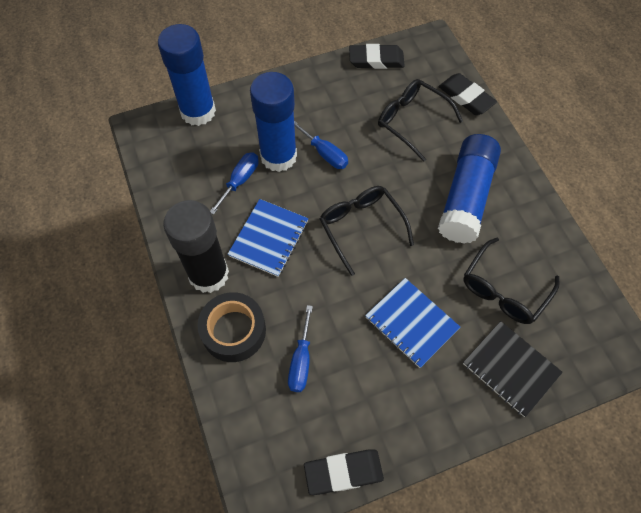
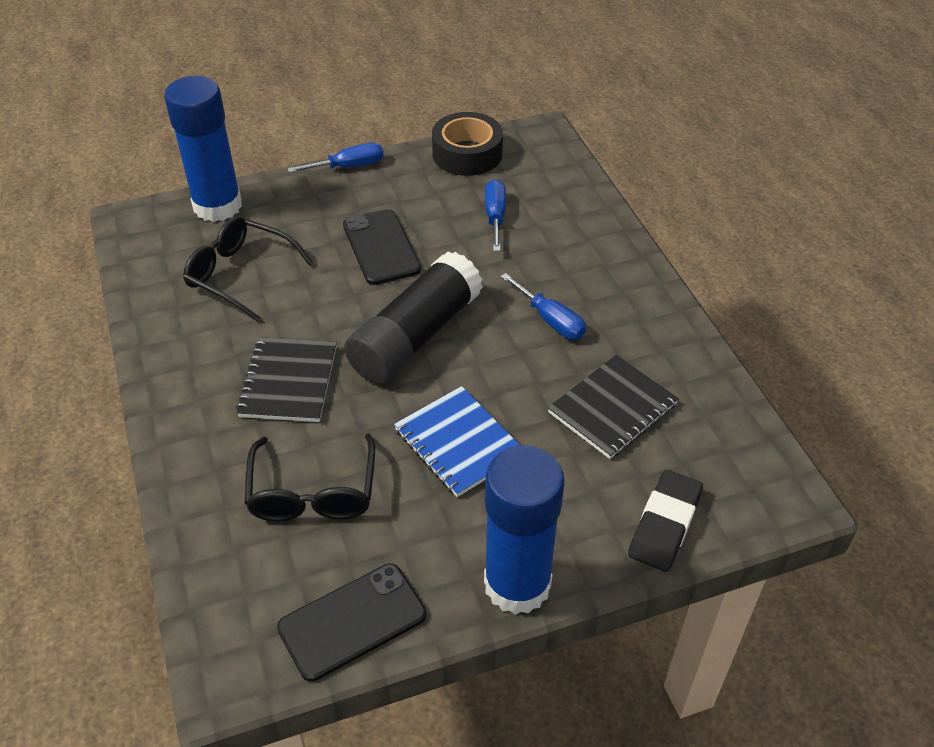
black eraser: [304,449,384,495] [349,44,405,69] [438,73,497,115] = 3 -> [628,470,703,572] = 1
black glasses: [320,186,414,276] [378,79,463,162] [463,238,559,324] = 3 -> [183,216,313,322] [245,433,375,522] = 2
black notebook: [463,321,563,417] = 1 -> [236,337,337,422] [548,355,679,459] = 2
black phone: none = 0 -> [277,564,426,682] [343,209,421,285] = 2
blue glue stick: [158,24,216,126] [250,72,297,172] [438,134,501,244] = 3 -> [164,76,242,222] [484,446,565,615] = 2
blue notebook: [228,199,309,277] [365,278,460,368] = 2 -> [394,386,521,497] = 1

